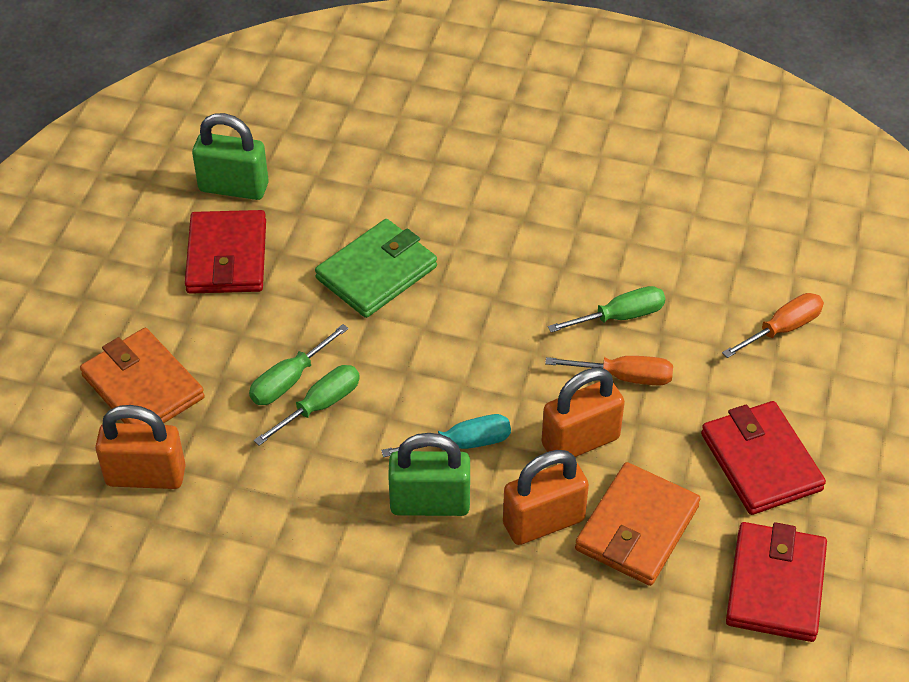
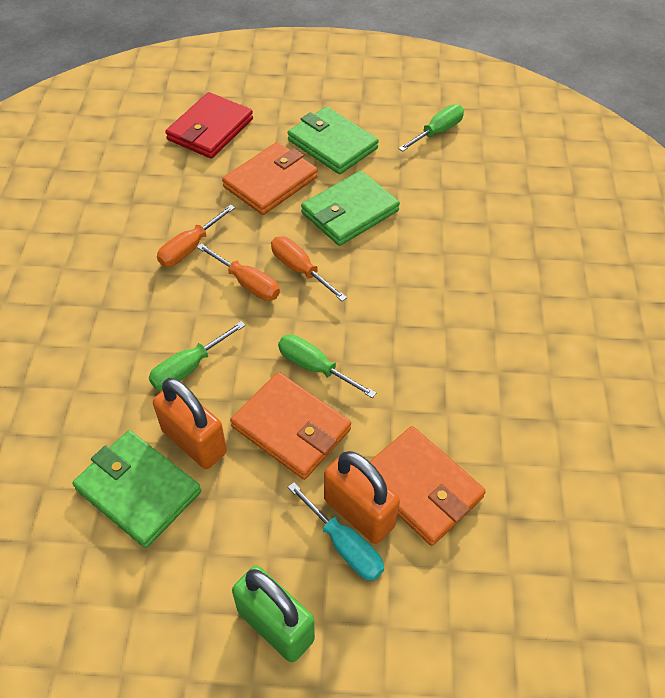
green padlock: [192,113,269,200] [388,433,470,516] = 2 -> [232,566,315,662] = 1
green wallet: [315,219,437,318] = 1 -> [73,430,201,548] [288,107,379,174] [301,171,400,246] = 3
orange padlock: [95,405,186,489] [503,450,589,545] [541,368,625,457] = 3 -> [153,378,227,469] [324,451,400,544] = 2
orange screwdriver: [545,356,673,386] [722,293,824,358] = 2 -> [157,205,235,267] [197,243,280,301] [271,237,347,301] = 3
orange wallet: [80,328,205,424] [575,462,701,586] = 2 -> [222,142,318,215] [230,372,351,480] [369,426,486,546] = 3
red wallet: [185,210,266,294] [701,401,826,515] [726,522,827,642] = 3 -> [165,92,253,159] = 1

